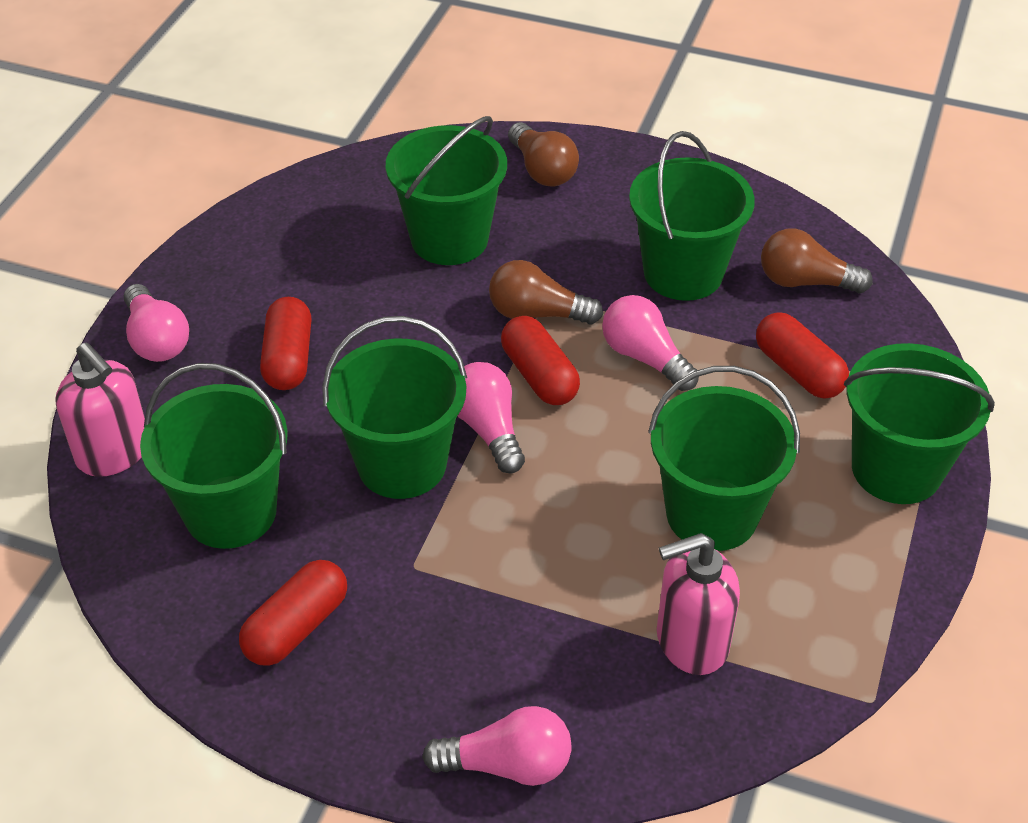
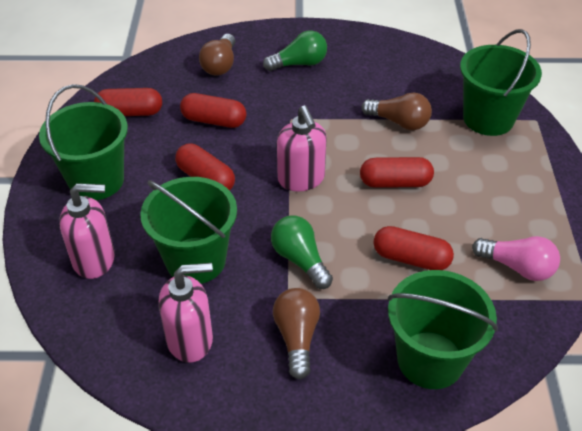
green bucket: [140,363,288,549] [322,316,467,499] [385,116,507,265] [629,131,755,301] [648,366,800,551] [844,343,995,504] = 6 -> [39,84,128,200] [140,177,237,284] [388,270,498,389] [460,29,542,136] = 4
green light bulb: none = 0 -> [263,30,327,71] [271,215,333,289] = 2
pink light bulb: [124,284,189,362] [422,706,571,786] [458,362,525,473] [602,295,699,391] = 4 -> [472,236,560,281] = 1
pink soap dispenser: [55,342,145,477] [657,533,740,675] = 2 -> [59,183,115,279] [159,263,213,363] [277,105,327,192] = 3
red capsule: [239,560,347,666] [260,297,312,390] [501,316,580,405] [756,312,849,399] = 4 -> [94,88,162,116] [175,143,235,191] [180,93,246,128] [360,157,434,188] [373,226,454,270] = 5

